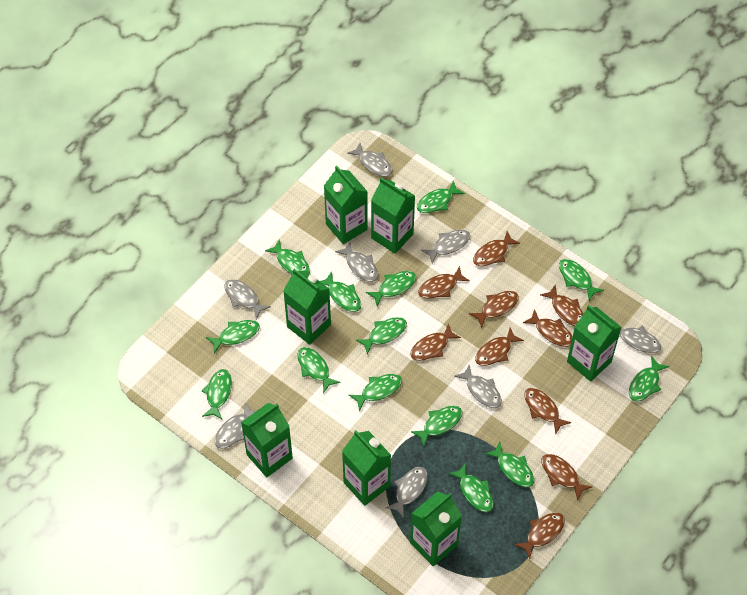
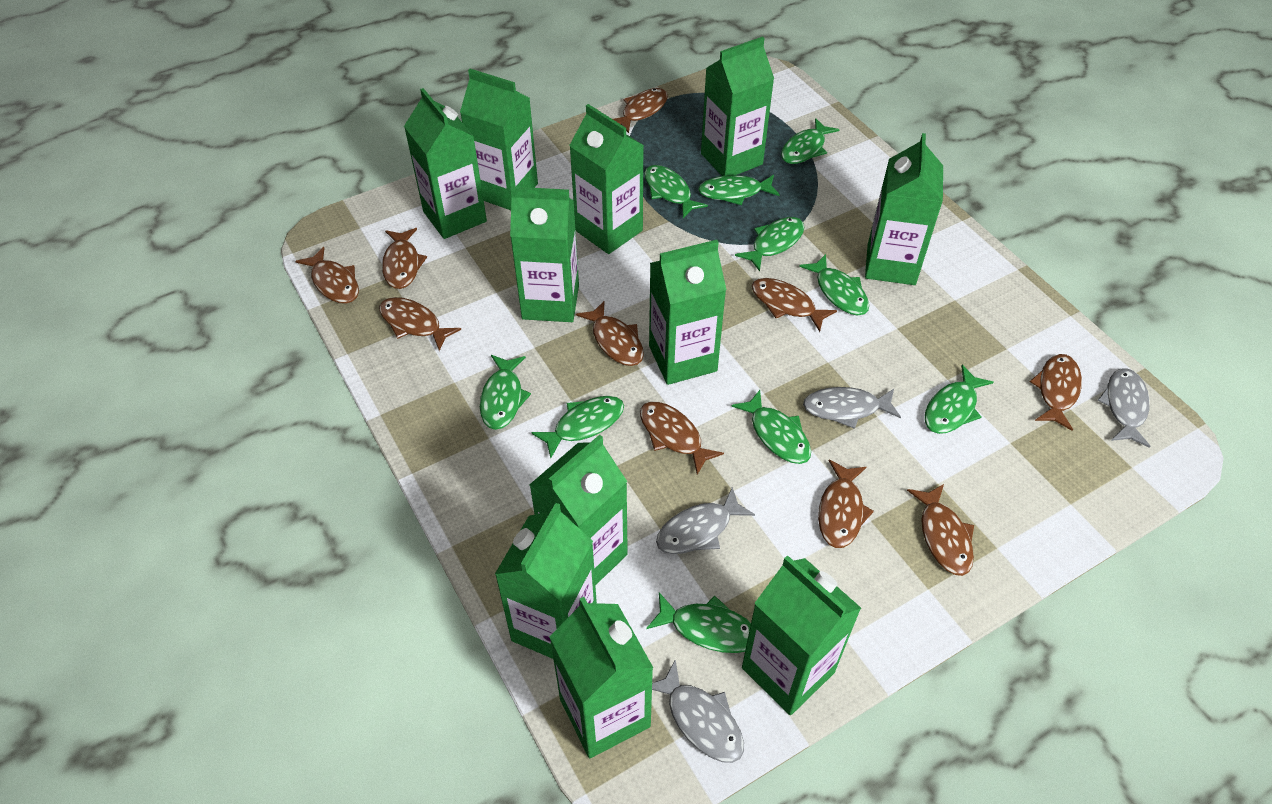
green carton: [241,403,293,477] [283,269,331,345] [324,166,368,244] [342,430,391,506] [371,177,415,254] [410,491,462,567] [567,305,622,382] = 7 -> [404,88,487,239] [460,69,538,210] [495,503,597,659] [510,187,579,322] [529,435,628,585] [549,597,653,758] [569,104,644,254] [649,240,726,385] [701,36,774,176] [742,555,861,715] [865,133,943,285] = 11
green fish: [202,369,232,420] [206,320,260,353] [265,239,310,274] [297,347,340,393] [320,271,361,312] [349,374,402,411] [356,317,407,355] [366,271,416,306] [411,406,462,446] [417,181,465,213] [448,462,494,512] [485,442,534,487] [559,259,604,301] [629,356,669,401] = 14 -> [480,355,531,430] [531,396,624,458] [644,165,708,218] [646,592,751,653] [698,175,780,205] [731,390,811,464] [735,217,804,271] [781,118,840,164] [799,254,869,316] [925,365,994,434] = 10
grey fish: [215,402,255,449] [224,279,271,319] [335,241,378,282] [347,143,392,177] [385,467,428,518] [421,229,470,264] [454,364,502,408] [615,320,661,353] = 8 -> [652,659,744,763] [656,487,755,554] [803,387,901,429] [1097,368,1151,448] = 4

